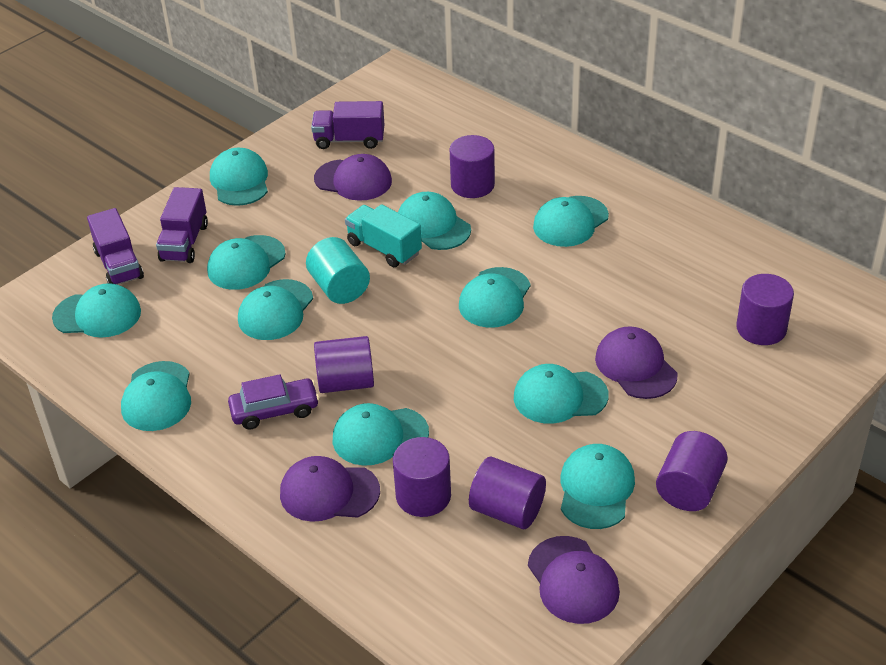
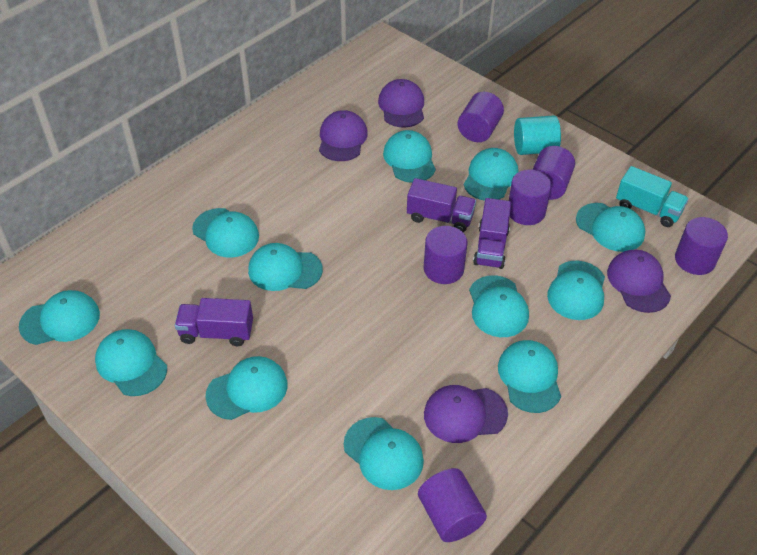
purple car: [228,374,319,430] = 1 -> none = 0
turquoise cap: [52,283,141,338] [121,361,191,431] [207,235,286,290] [210,148,268,206] [238,279,313,340] [333,403,429,466] [398,192,471,250] [459,267,531,328] [514,364,609,424] [533,196,609,247] [560,444,635,529] = 11 -> [19,290,100,345] [95,329,167,396] [192,208,259,258] [206,356,287,420] [248,243,323,291] [344,417,424,490] [383,130,436,183] [464,148,518,201] [469,275,529,337] [498,340,561,413] [547,260,605,320] [576,203,645,252] = 12

